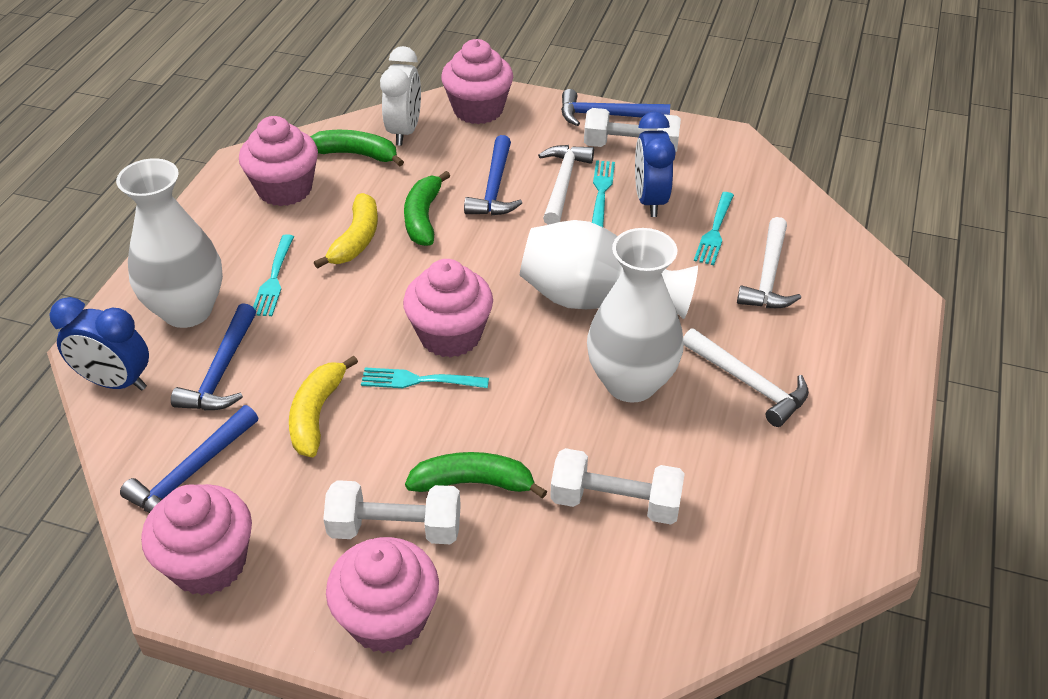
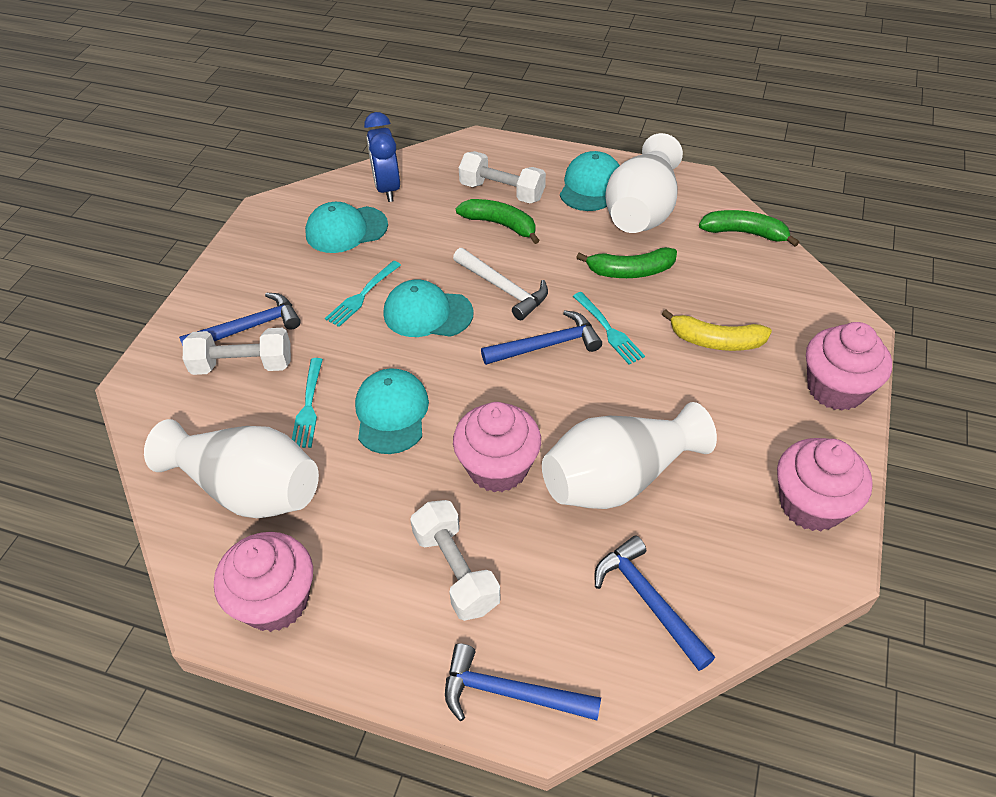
blue clock: [49,297,149,391] [635,111,676,217] = 2 -> [364,112,400,202] = 1
pink cupcake: [141,484,252,595] [239,116,318,206] [326,537,439,653] [403,259,493,358] [441,39,513,124] = 5 -> [214,532,313,632] [453,402,541,492] [777,438,873,531] [806,322,892,411] = 4
turquoise cap: none = 0 -> [305,202,388,253] [355,368,429,454] [384,279,474,337] [560,151,620,211] = 4
turquoise fork: [253,234,294,316] [361,368,489,388] [592,160,615,227] [694,192,734,265] = 4 -> [292,358,323,448] [325,261,401,327] [573,292,645,364] = 3
white clock: [380,46,421,146] = 1 -> none = 0
white hammer: [538,145,594,225] [683,328,809,427] [737,217,801,308] = 3 -> [453,248,548,320] = 1
yellow banana: [289,356,358,457] [314,193,378,269] = 2 -> [662,310,772,351] = 1

